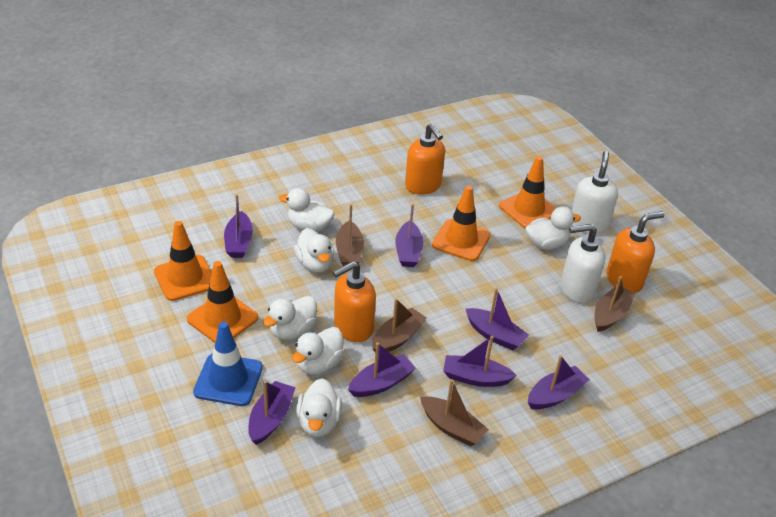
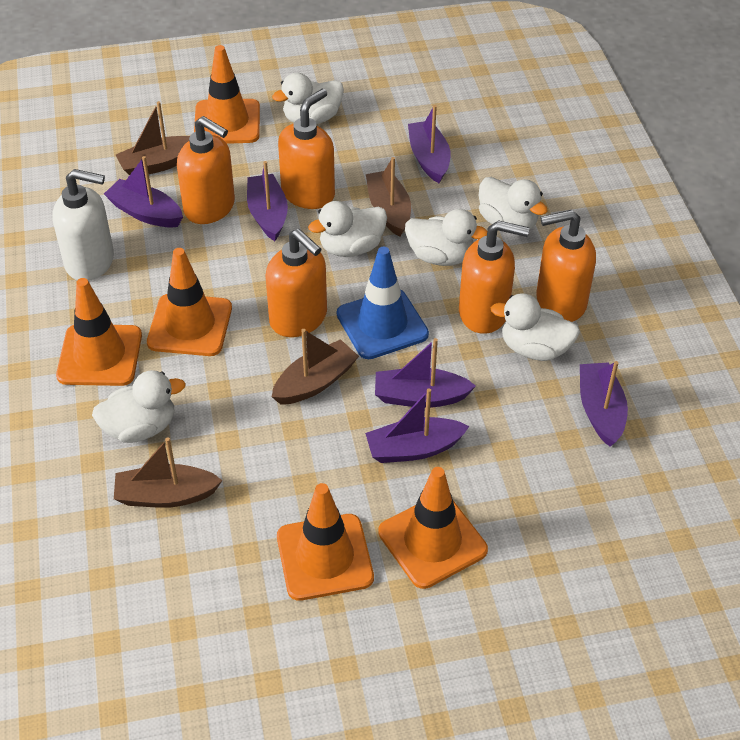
orange soap dispenser: [333,261,376,342] [405,123,445,195] [607,211,664,293] = 3 -> [177,116,235,224] [265,229,327,337] [278,89,335,209] [459,220,529,334] [536,210,596,322] = 5
orange traffic cone: [154,221,212,301] [187,261,258,343] [432,185,491,261] [499,156,556,228] = 4 -> [56,278,142,386] [147,248,232,356] [194,45,260,144] [277,483,374,601] [378,467,488,589] = 5
purple boat: [224,194,253,258] [248,381,296,445] [348,342,416,397] [395,204,423,267] [443,336,517,387] [466,288,529,350] [528,355,590,409] = 7 -> [104,156,183,228] [247,161,288,241] [365,388,469,463] [375,338,476,408] [408,105,451,183] [580,361,628,447] = 6
white soap dispenser: [561,224,605,304] [571,151,618,234] = 2 -> [52,169,114,281] = 1

